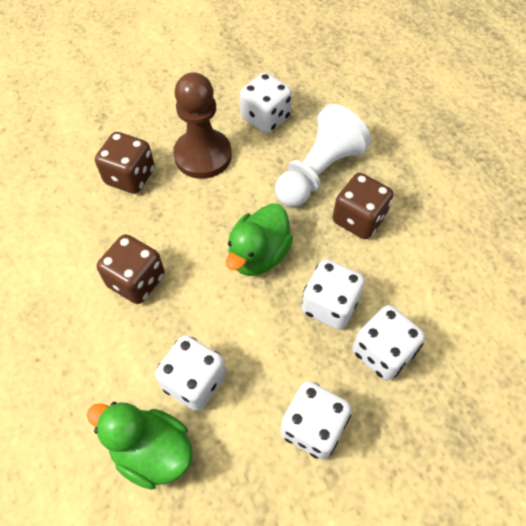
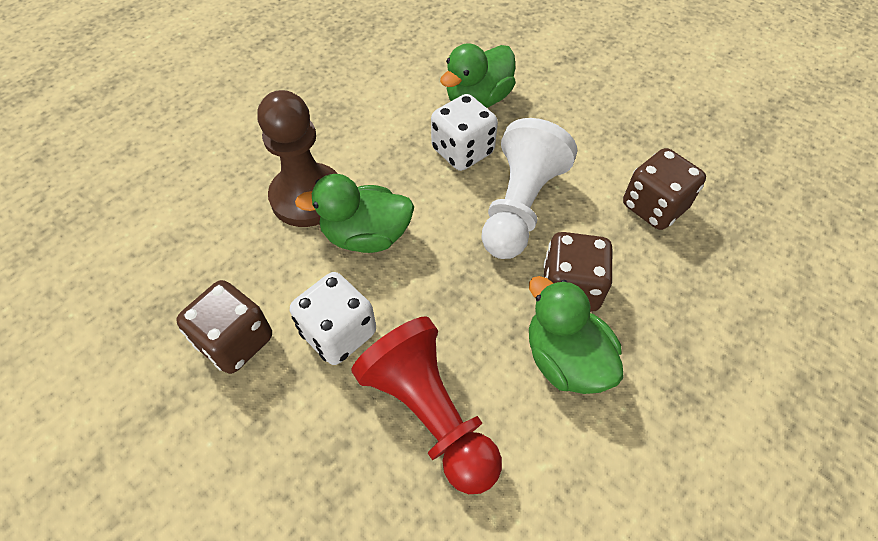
green duck: [87,402,193,490] [226,203,293,276] = 2 -> [295,174,414,253] [440,43,516,108] [529,276,624,394] = 3
red pawn: none = 0 -> [351,316,502,494] = 1
white dice: [155,335,226,411] [240,72,292,134] [280,381,352,460] [302,259,365,330] [353,305,425,380] = 5 -> [290,272,376,365] [431,94,498,171] = 2

